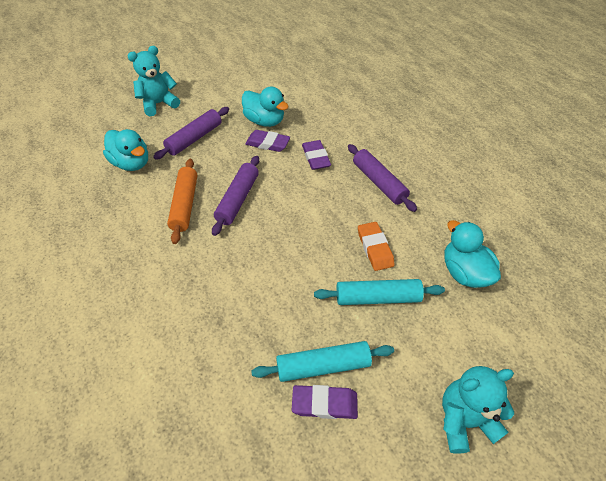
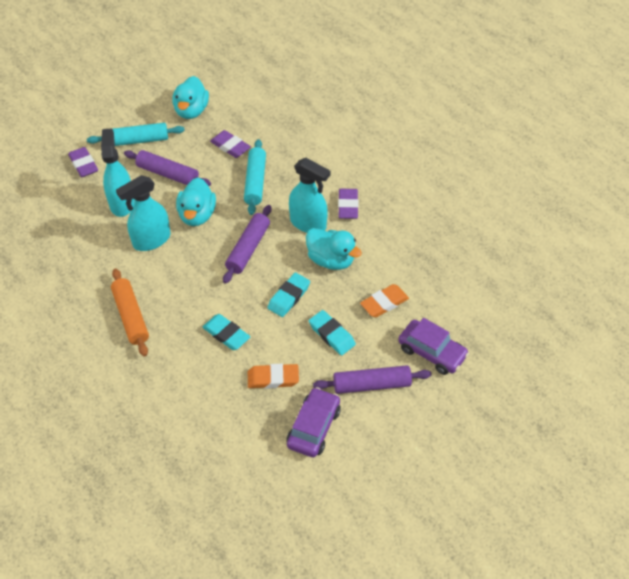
orange eraser: [358,222,395,271] = 1 -> [248,364,299,389] [360,284,409,317] = 2
purple car: none = 0 -> [287,387,341,458] [398,318,469,375] = 2
turquoise eraser: none = 0 -> [202,314,250,350] [267,273,310,317] [309,310,356,355] = 3
turquoise spray bottle: none = 0 -> [101,129,135,217] [116,175,170,251] [289,158,331,233] = 3
turquoise teddy bear: [128,46,180,116] [442,366,514,454] = 2 -> none = 0

